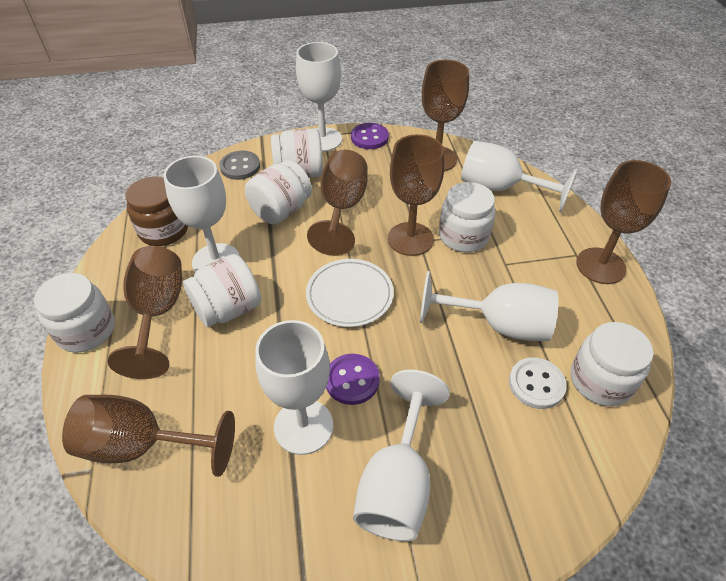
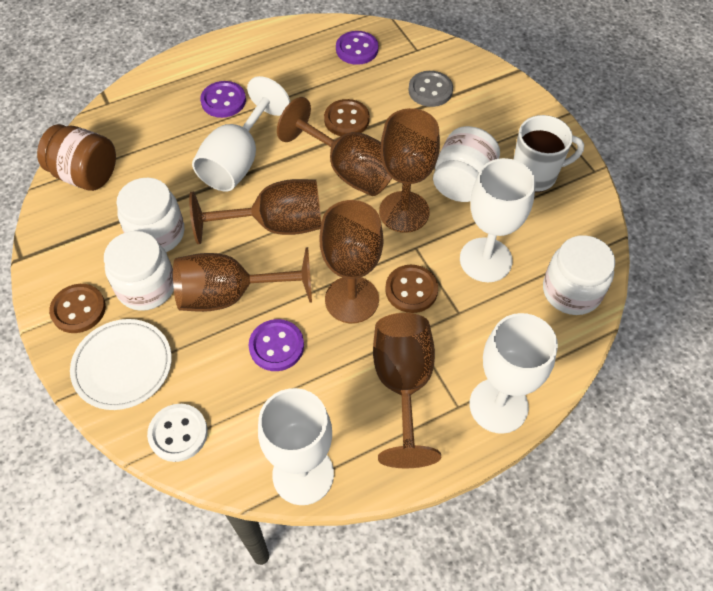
brown button: none = 0 -> [49,284,106,333] [324,99,370,136] [385,265,438,313] = 3
purple button: [326,354,380,405] [351,123,389,149] = 2 -> [200,81,246,118] [249,319,304,371] [336,31,378,65] = 3
white goblet: [163,156,240,272] [255,320,333,455] [296,42,342,152] [353,370,450,541] [420,271,558,341] [461,141,578,212] = 6 -> [192,76,290,192] [258,388,334,505] [460,158,536,282] [470,313,558,434] = 4
white jar: [34,273,115,353] [183,254,261,327] [245,160,312,224] [271,128,323,178] [439,182,495,252] [571,322,654,406] = 6 -> [104,231,174,311] [116,178,185,252] [433,126,500,202] [543,235,615,315] = 4
white mug: none = 0 -> [513,115,584,192] = 1

